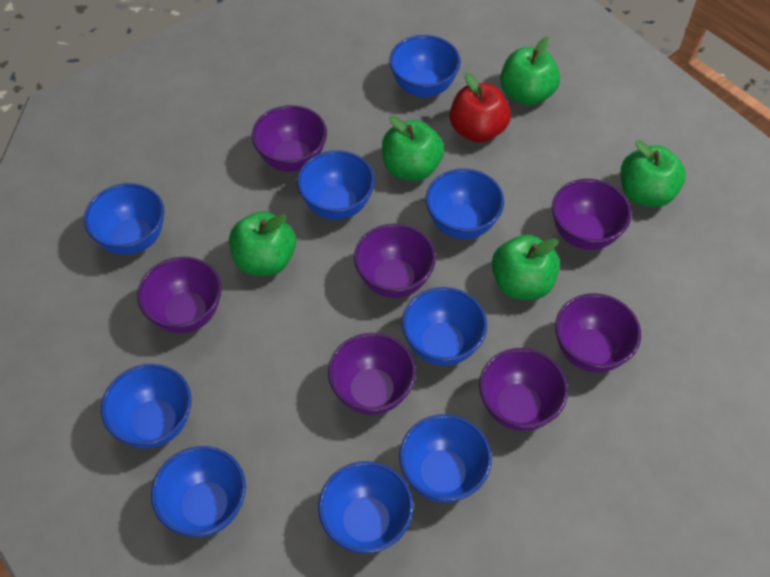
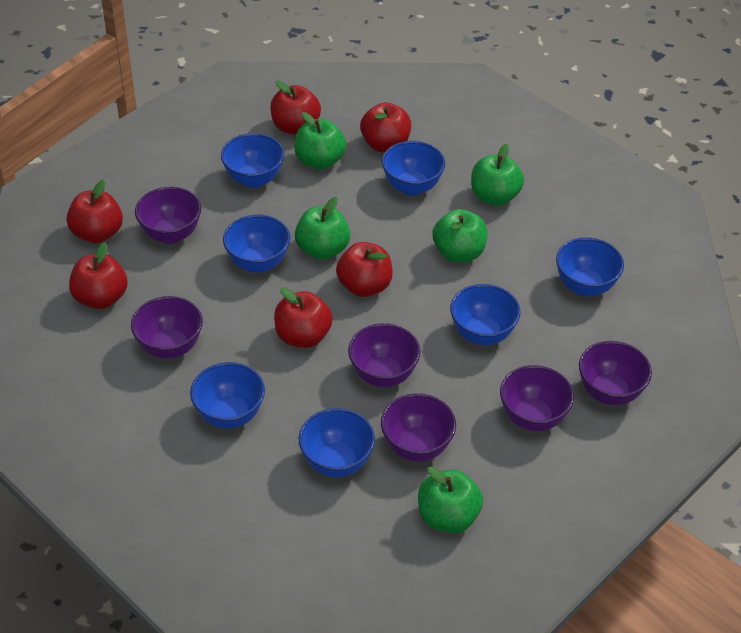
blue bowl: [84,183,164,255] [101,364,191,449] [151,446,246,537] [297,150,375,220] [318,461,413,554] [389,35,461,98] [399,414,492,503] [402,287,487,366] [426,169,504,239] = 9 -> [190,362,265,429] [221,133,284,188] [223,214,290,273] [299,408,375,477] [382,141,445,196] [450,284,521,345] [556,237,624,296] = 7
purple bowl: [137,257,222,333] [252,105,327,172] [328,333,416,415] [354,223,436,298] [479,348,568,431] [552,179,632,250] [555,293,641,373] = 7 -> [131,296,203,359] [135,187,201,244] [348,323,420,387] [381,393,456,461] [500,365,574,431] [579,341,652,405] = 6
red apple: [450,73,511,143] = 1 -> [66,179,123,243] [69,243,128,309] [270,81,321,135] [274,288,333,348] [336,242,393,297] [360,102,411,153] = 6

